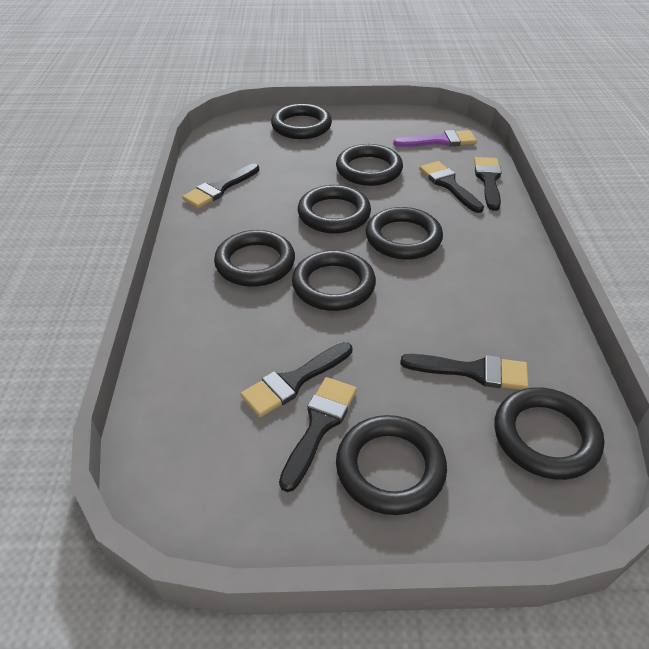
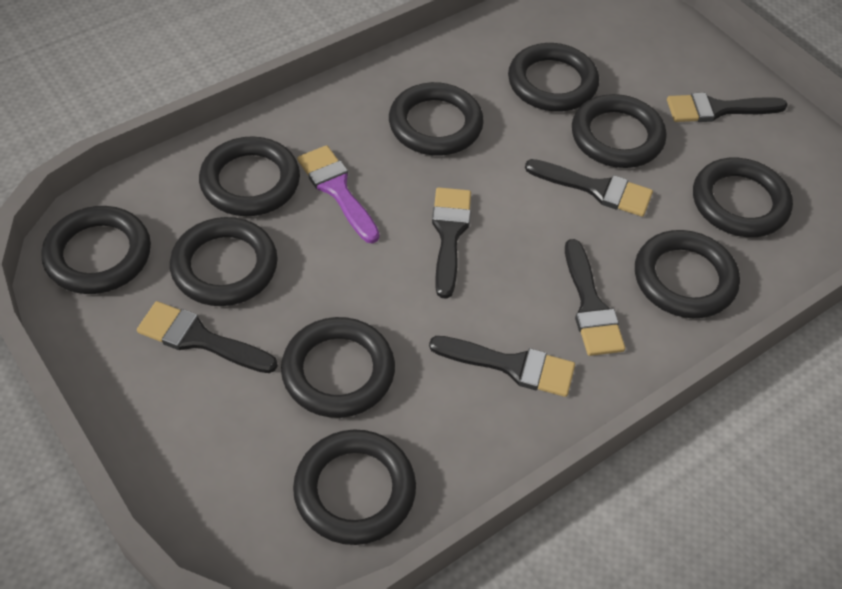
black ring: [214,230,295,287] [271,104,332,139] [292,250,376,311] [298,185,371,233] [336,144,403,186] [336,415,447,515] [366,207,443,259] [494,387,604,480] = 8 -> [41,206,151,294] [170,217,278,306] [199,136,300,216] [281,317,395,418] [293,430,416,545] [389,82,484,156] [508,43,599,111] [572,94,667,168] [635,230,740,318] [693,158,793,237] = 10

